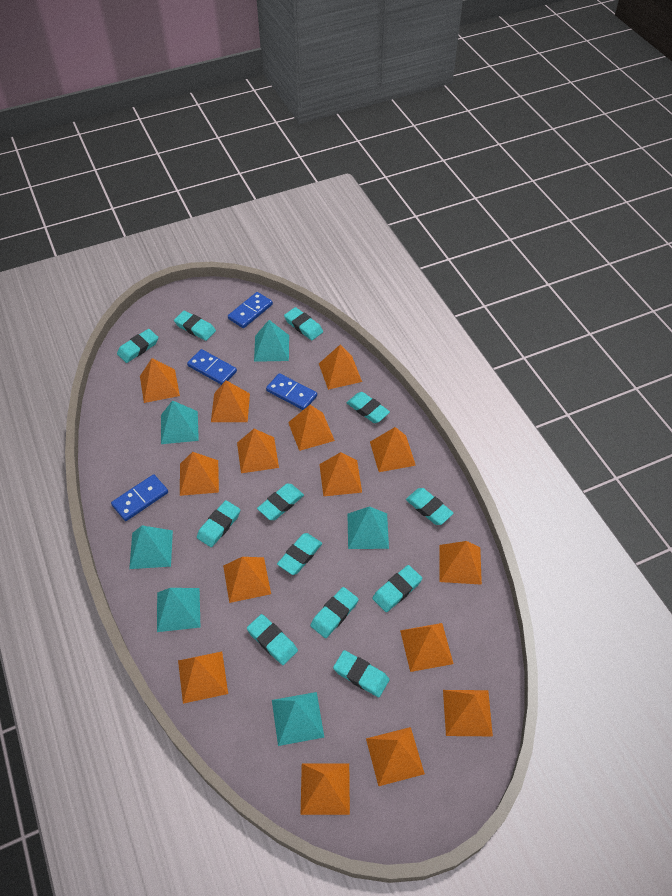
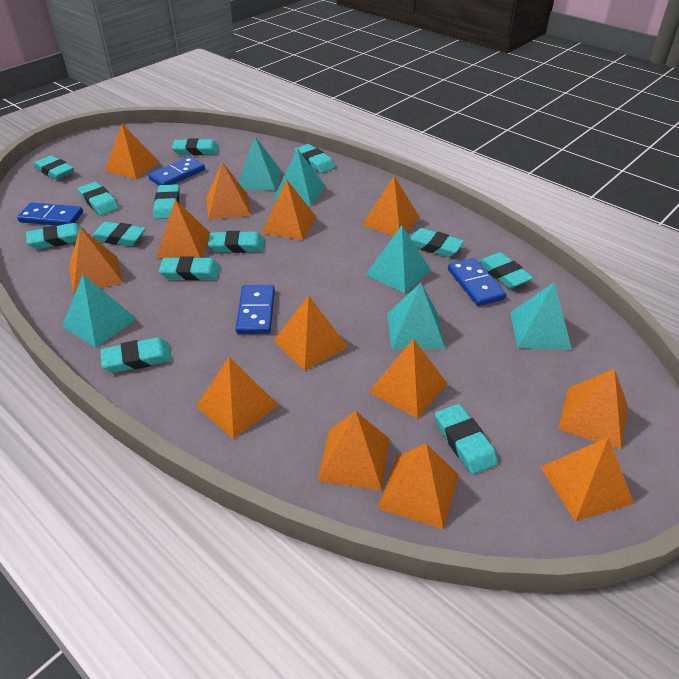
orange pyramid: [140,358,180,403] [178,652,228,704] [180,452,219,496] [211,380,250,422] [223,557,271,603] [237,429,279,473] [288,405,335,451] [301,764,350,815] [319,345,362,390] [319,452,362,496] [366,727,425,786] [370,427,416,472] [400,623,453,672] [439,541,482,585] [443,690,493,736] = 15 -> [69,228,123,295] [105,124,159,179] [156,199,210,258] [196,357,278,439] [206,162,251,220] [262,179,316,240] [274,295,348,371] [317,411,389,491] [362,176,420,236] [369,339,447,419] [378,443,459,529] [541,437,634,522] [558,369,628,449] = 13
turquoise eraser: [117,329,158,363] [174,311,216,341] [197,500,240,547] [247,614,298,665] [257,484,304,520] [277,533,322,575] [284,307,323,340] [310,587,359,638] [333,650,389,698] [347,392,390,423] [372,565,422,612] [406,488,454,525] = 12 -> [26,223,84,249] [34,155,74,180] [78,182,119,215] [92,222,146,246] [101,337,172,373] [153,184,180,219] [159,256,220,280] [172,138,219,155] [208,231,265,253] [294,144,335,173] [410,228,464,257] [435,404,498,475] [479,252,533,288] = 13

